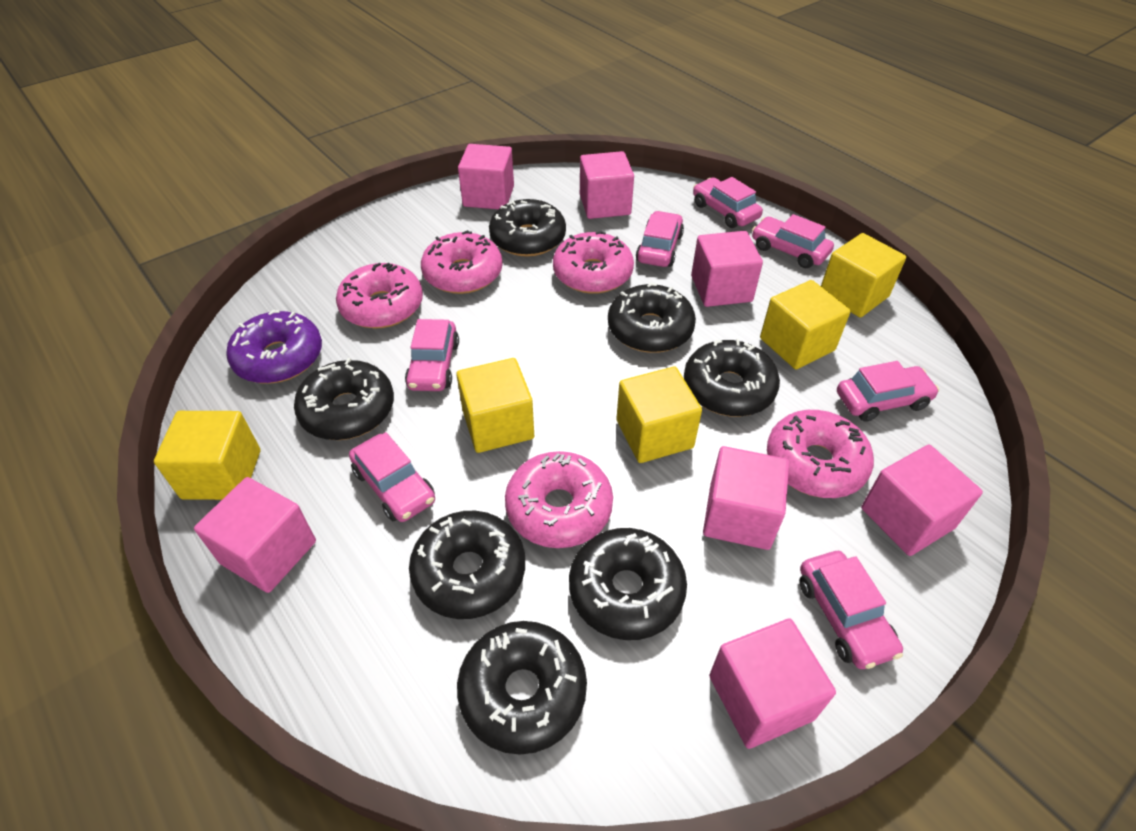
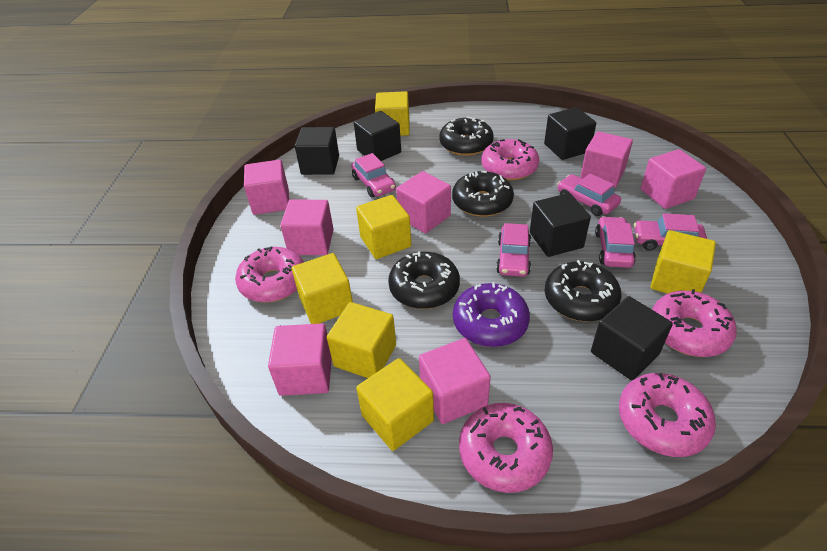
black cube: none = 0 -> [295,127,339,175] [354,111,401,161] [530,193,591,257] [544,107,596,160] [591,296,673,380] = 5
black donut: [294,358,394,440] [409,511,525,619] [457,621,587,755] [489,199,566,257] [569,528,687,640] [608,282,696,353] [684,339,780,417] = 7 -> [388,252,460,309] [439,116,494,156] [452,171,514,217] [545,260,622,322] = 4
pink car: [349,432,435,522] [405,319,459,391] [636,211,684,267] [693,177,763,228] [752,214,834,268] [799,551,903,669] [837,361,939,422] = 7 -> [351,153,396,198] [496,223,531,277] [557,173,621,216] [595,216,636,268] [634,213,707,251] = 5
yellow cube: [154,411,260,500] [456,358,534,453] [616,367,702,463] [760,280,851,369] [821,233,906,318] = 5 -> [292,253,353,324] [327,302,396,378] [356,195,412,259] [356,358,434,451] [375,91,410,136] [651,230,716,294] = 6

